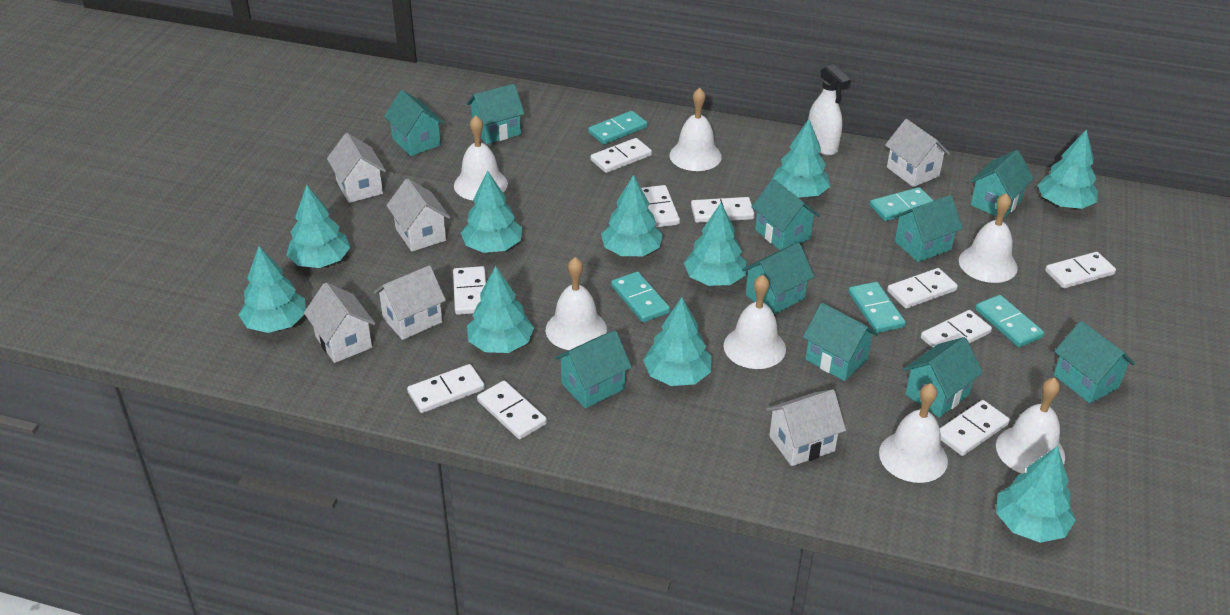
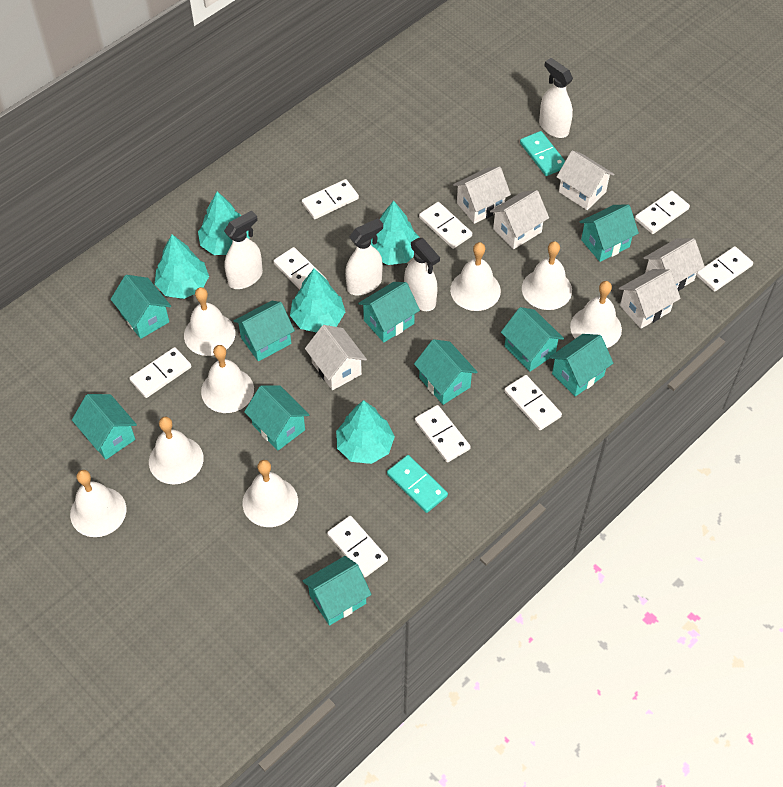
turquoise domino: [588,111,647,145] [611,272,670,322] [848,282,906,333] [870,187,934,221] [975,295,1044,347] = 5 -> [387,455,448,513] [520,131,565,176] = 2
turquoise tree: [239,246,306,333] [286,185,350,268] [461,171,522,253] [467,266,534,353] [601,175,663,256] [643,298,712,386] [684,203,747,286] [771,119,830,198] [996,446,1076,543] [1038,129,1098,209] = 10 -> [155,234,209,299] [198,192,250,255] [290,269,345,333] [336,400,395,464] [371,201,419,265] = 5
white bell: [454,115,508,200] [546,257,607,350] [669,88,722,171] [724,275,786,369] [879,383,948,483] [959,193,1018,283] [996,377,1065,474] = 7 -> [70,470,126,537] [149,417,204,485] [184,287,235,356] [201,345,254,413] [242,460,298,527] [450,242,501,311] [522,241,572,310] [570,281,622,348] = 8
white domino: [407,364,485,413] [453,266,486,315] [477,381,547,439] [591,138,652,173] [641,185,680,227] [691,197,755,223] [887,268,958,309] [921,310,992,348] [940,400,1010,456] [1045,252,1116,289] = 10 -> [129,347,191,398] [273,247,325,289] [302,179,359,219] [327,516,388,577] [415,405,471,462] [419,202,472,249] [504,375,562,430] [635,191,690,234] [696,246,753,292] = 9
white spray bottle: [808,64,851,155] = 1 -> [224,210,263,289] [345,218,383,295] [404,238,440,311] [539,58,573,138] = 4

